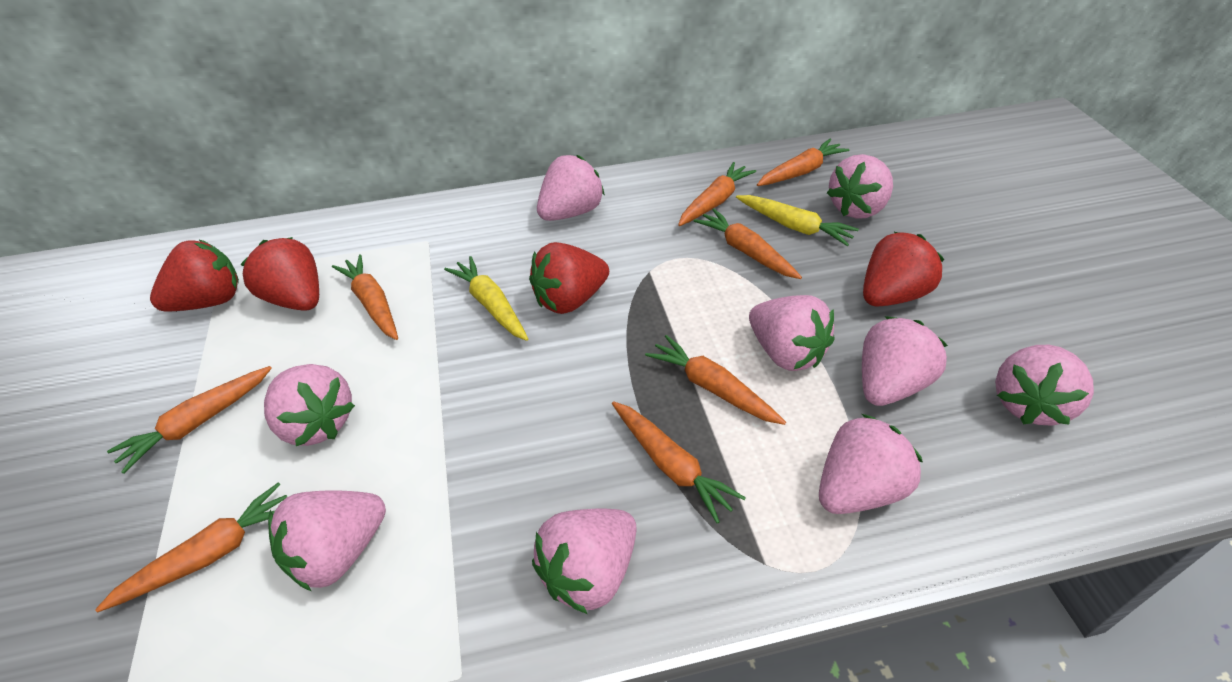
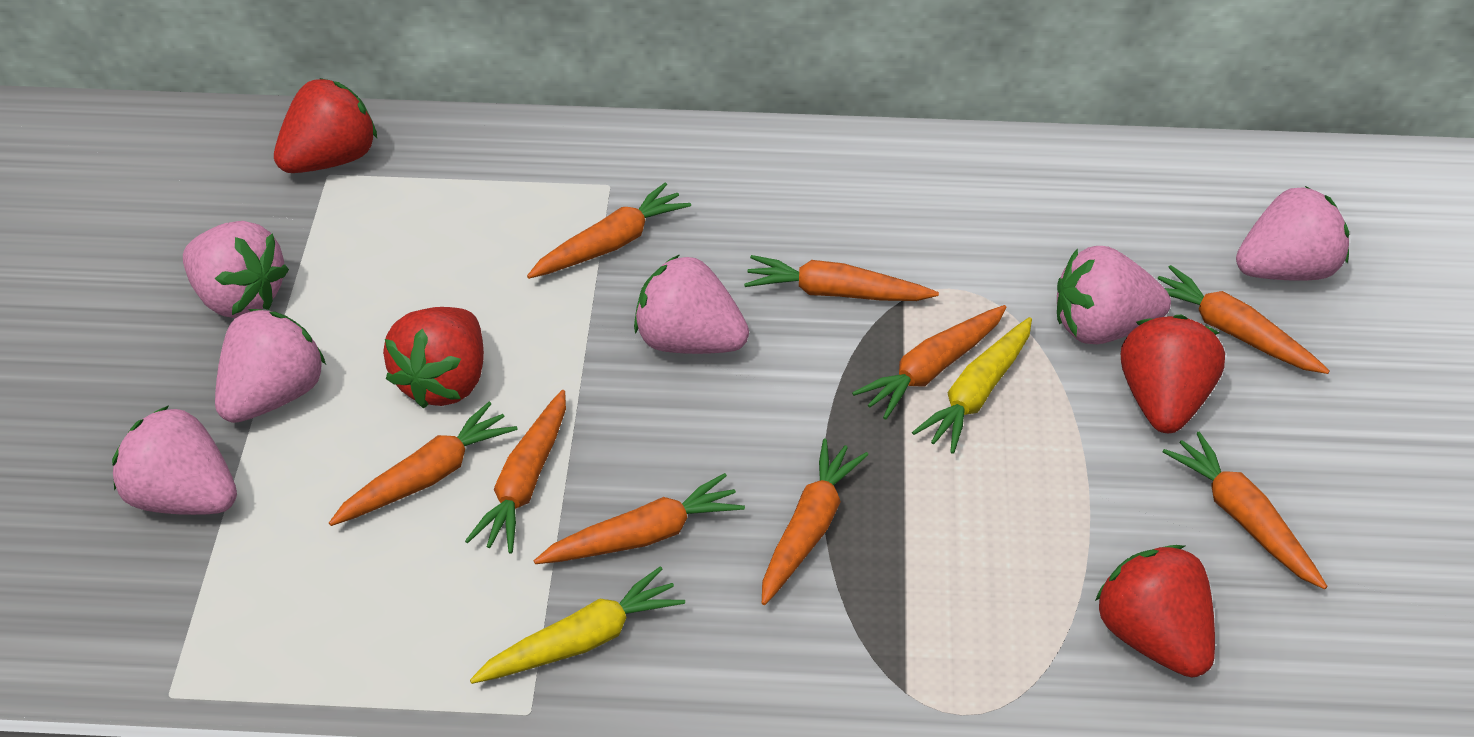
orange carrot: [95,483,287,613] [107,366,272,474] [332,254,398,340] [612,401,746,523] [645,335,786,425] [678,162,756,226] [694,208,802,279] [757,139,850,186] = 8 -> [329,402,518,526] [465,390,566,554] [527,183,691,279] [534,473,745,564] [744,255,939,301] [762,439,868,605] [852,305,1007,420] [1157,265,1330,374] [1163,432,1327,589] = 9
pink strawberry: [264,364,355,446] [268,490,386,591] [532,509,637,614] [537,155,605,221] [749,295,834,371] [819,414,923,514] [827,154,893,219] [862,316,948,406] [995,345,1094,426] = 9 -> [112,406,237,515] [183,221,289,318] [215,309,326,423] [634,254,749,354] [1057,246,1171,344] [1236,186,1349,281] = 6

